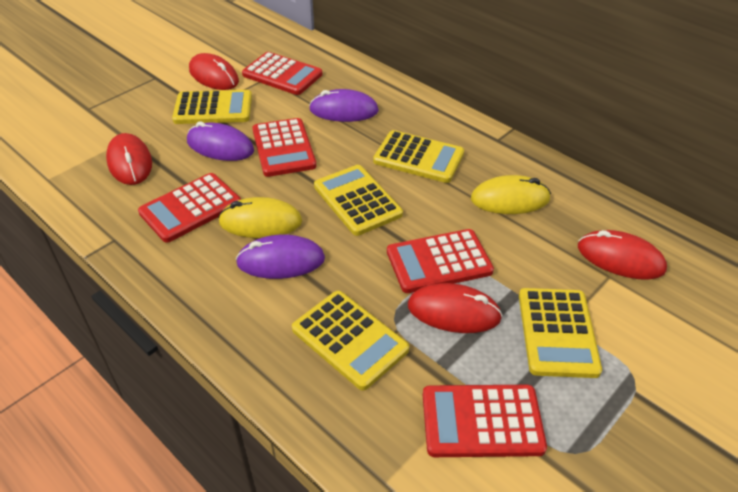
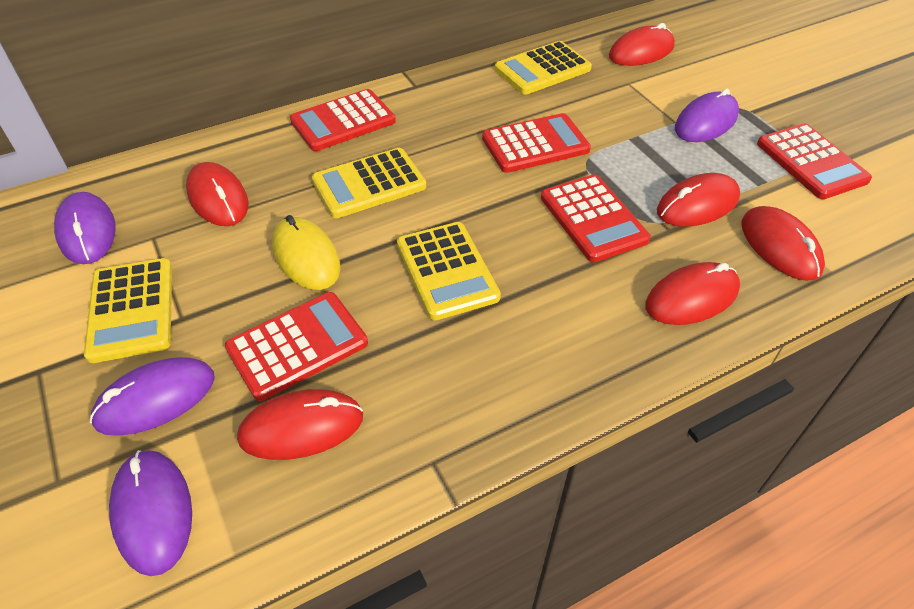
purple mouse: [187,121,254,161] [236,235,325,279] [309,89,379,122] = 3 -> [54,192,116,264] [90,357,215,436] [109,450,192,576] [675,88,739,142] = 4
red mouse: [106,133,152,185] [189,53,239,90] [408,283,503,333] [578,230,667,280] = 4 -> [186,162,249,226] [237,389,363,460] [609,23,675,66] [645,262,740,325] [657,173,740,227] [741,206,825,281] = 6
yellow calculator: [172,90,252,124] [292,291,409,390] [314,165,403,236] [373,130,464,183] [519,288,602,378] = 5 -> [84,258,172,363] [312,148,426,218] [397,222,501,320] [495,41,592,94] = 4
yellow mouse: [218,197,302,238] [471,175,551,214] = 2 -> [272,215,340,290] = 1

